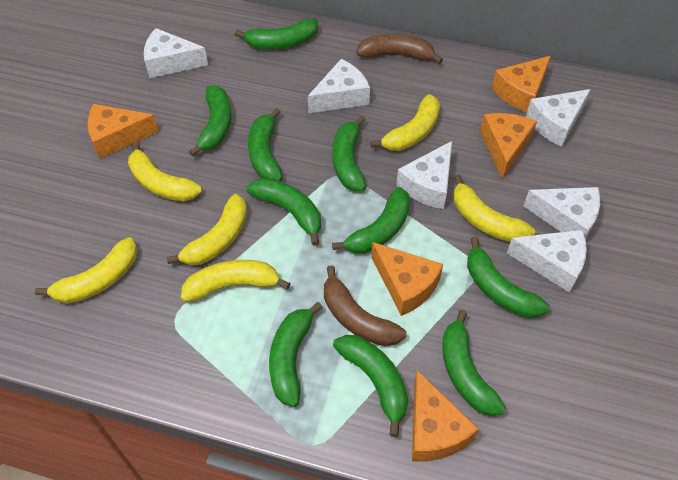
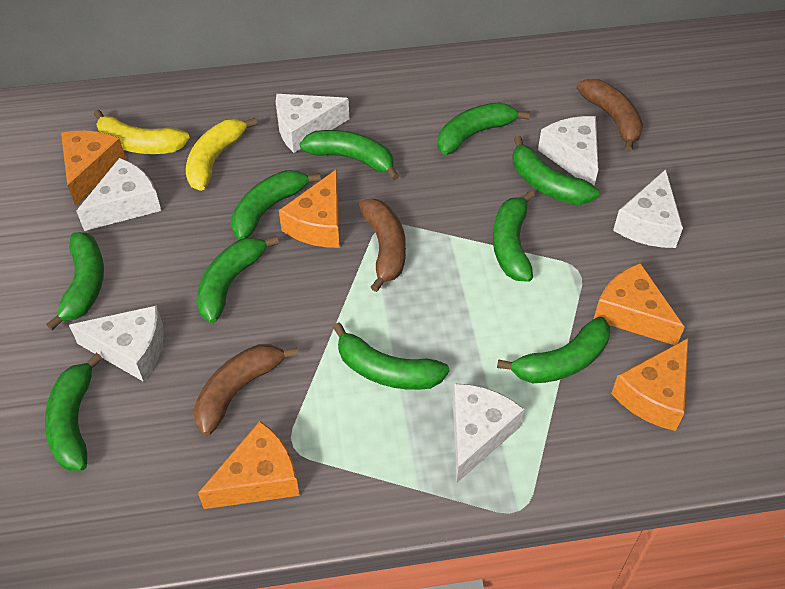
brown banana: [324,265,406,346] [356,35,443,64] = 2 -> [194,344,298,436] [359,198,406,292] [577,79,643,152] = 3
yellow banana: [35,237,137,304] [128,142,202,201] [167,194,247,265] [181,260,291,302] [370,94,440,151] [453,175,535,242] = 6 -> [94,110,190,154] [186,117,258,191] = 2

